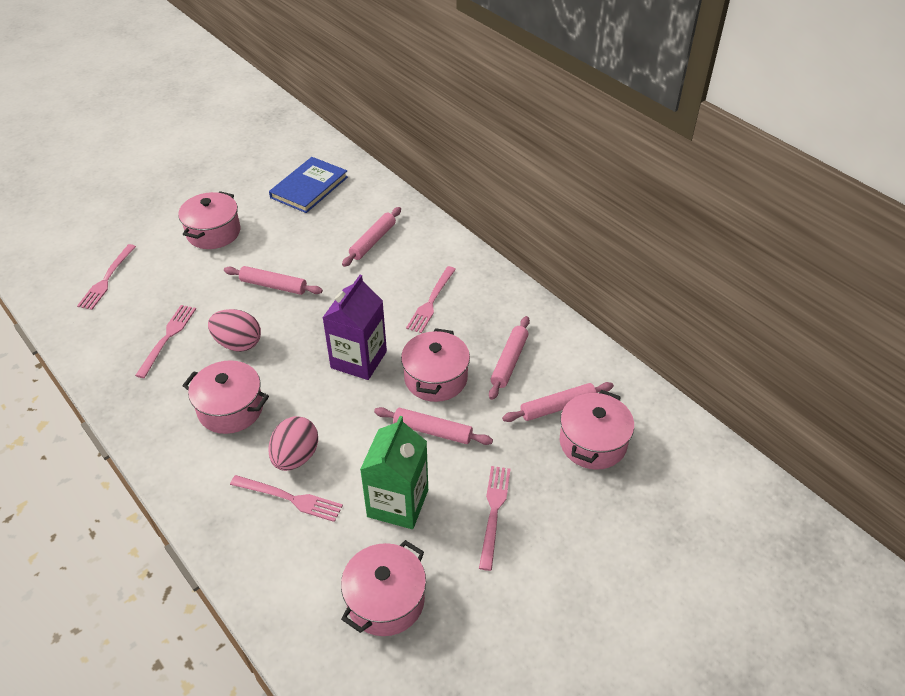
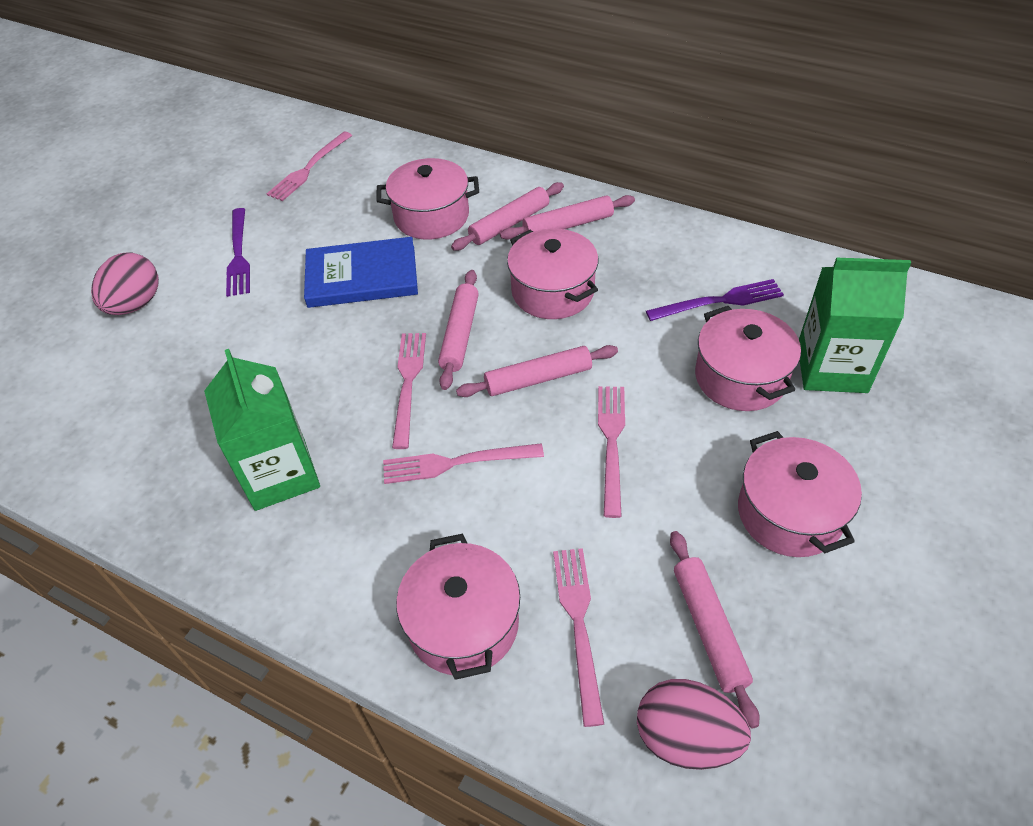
green carton: [360,416,428,529] = 1 -> [204,349,320,511] [799,258,911,393] = 2
purple carton: [322,275,387,380] = 1 -> none = 0
purple fork: none = 0 -> [226,208,250,297] [646,279,784,321] = 2

